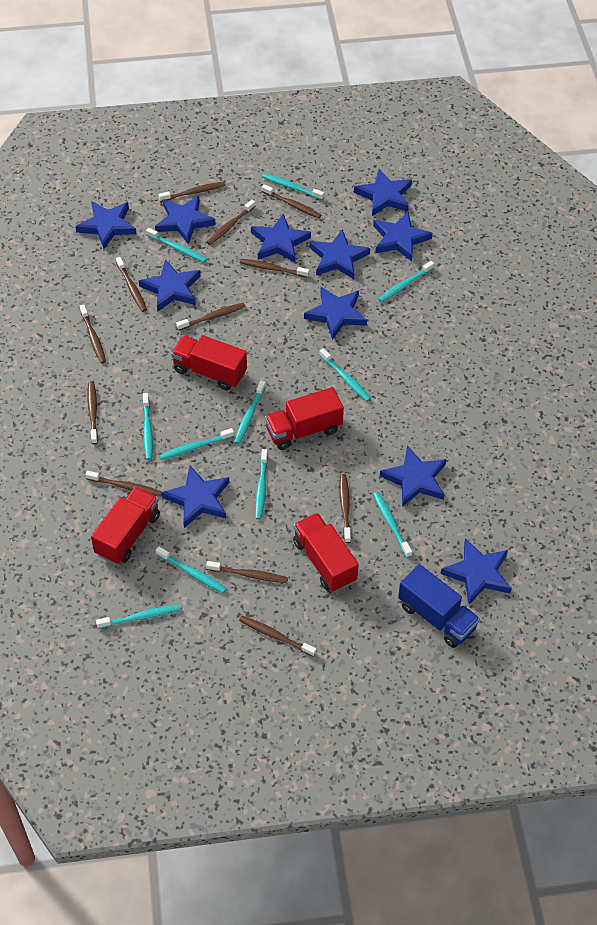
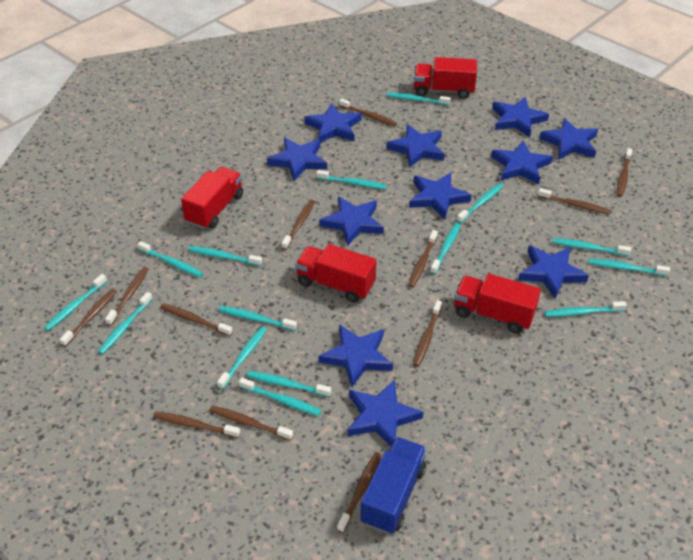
turquoise toothbrush: [96,605,180,629] [143,393,153,460] [146,228,207,263] [156,547,226,593] [159,428,234,460] [234,381,266,444] [255,449,268,520] [262,173,324,200] [319,348,371,401] [373,492,412,558] [378,261,435,302] = 11 -> [44,274,107,331] [98,292,153,354] [137,241,203,277] [188,246,262,266] [217,326,267,389] [219,306,297,331] [239,378,322,416] [247,371,331,397] [317,170,387,189] [387,93,451,105] [430,223,461,274] [457,183,503,223] [544,301,627,317] [552,238,631,256] [589,259,670,276] = 15

